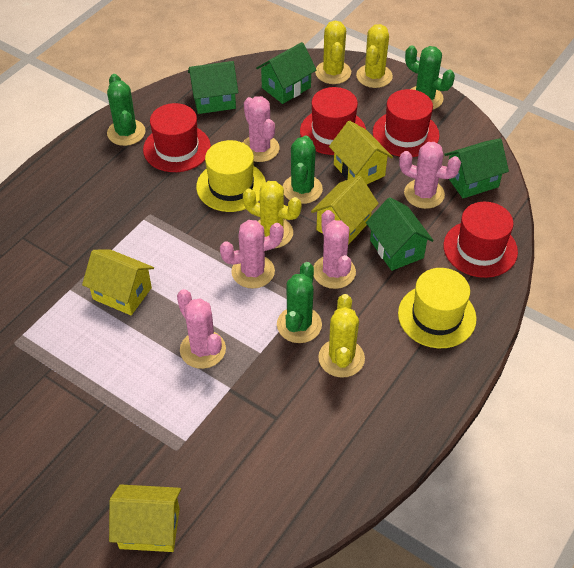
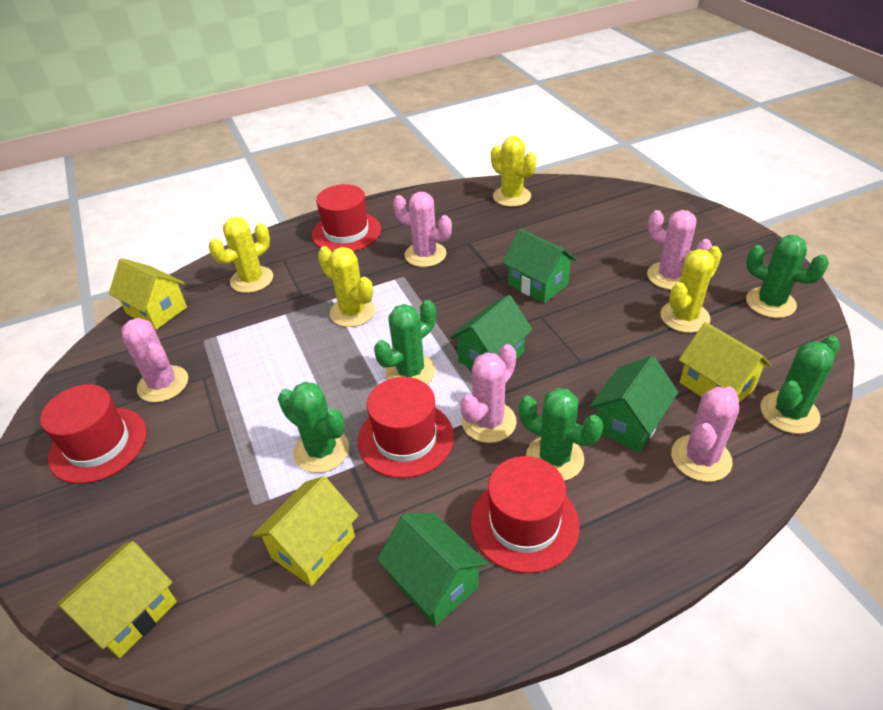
green cactus: [107,74,145,146] [277,262,322,343] [282,136,323,204] [405,45,455,110] = 4 -> [278,382,349,473] [374,300,436,384] [519,388,603,481] [746,235,829,318] [760,336,840,434] = 5
yellow hat: [196,140,266,212] [398,268,477,348] = 2 -> none = 0

